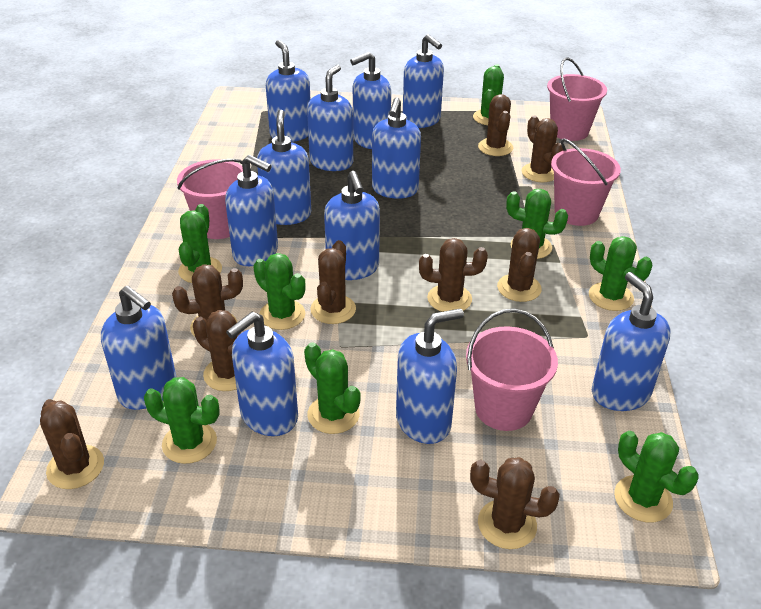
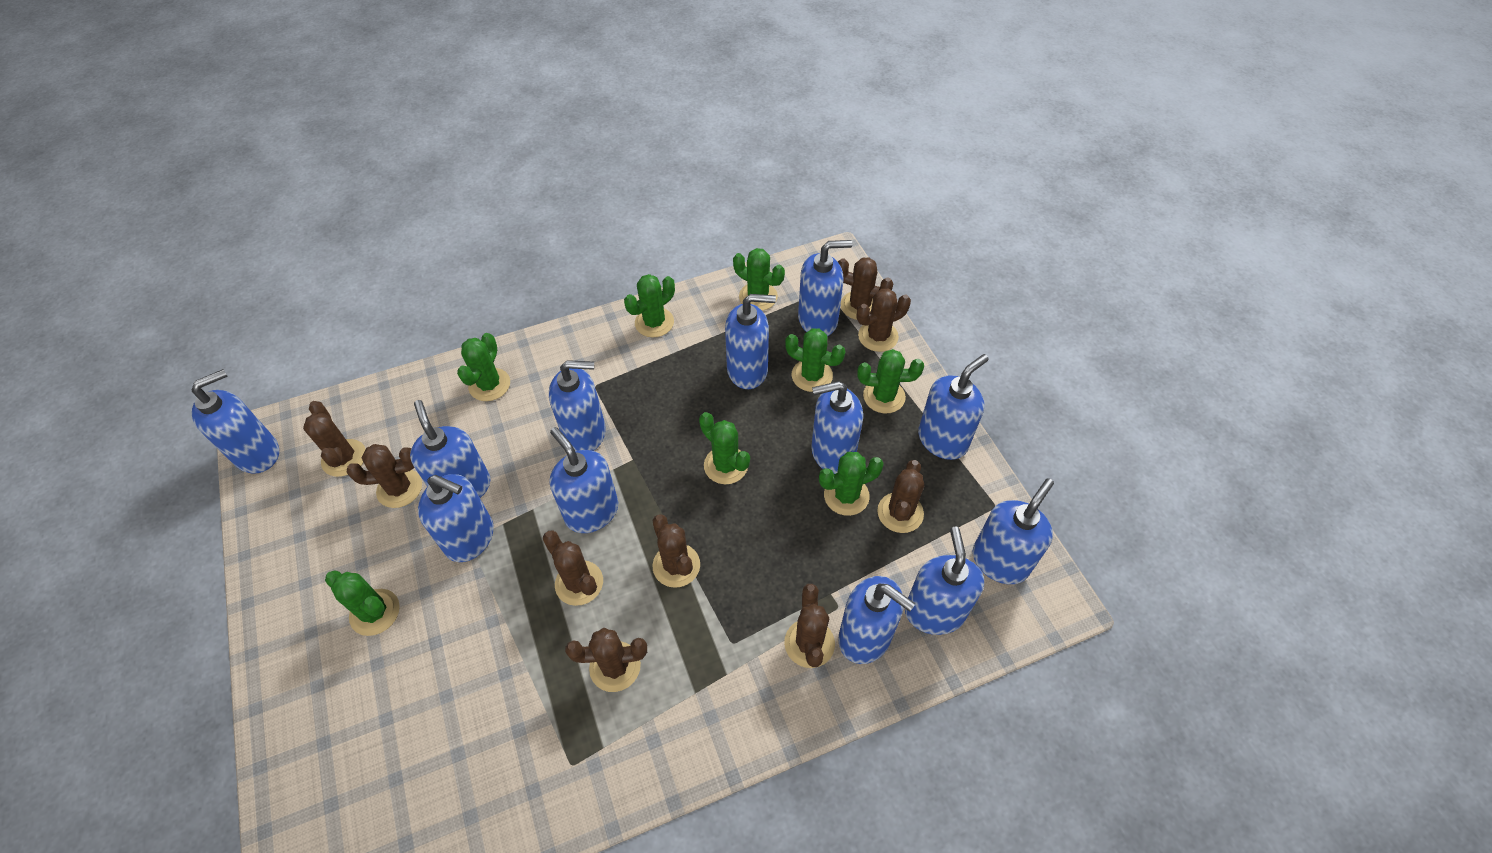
pink bucket: [177,159,243,239] [466,309,558,431] [547,57,607,141] [551,138,621,226] = 4 -> none = 0

